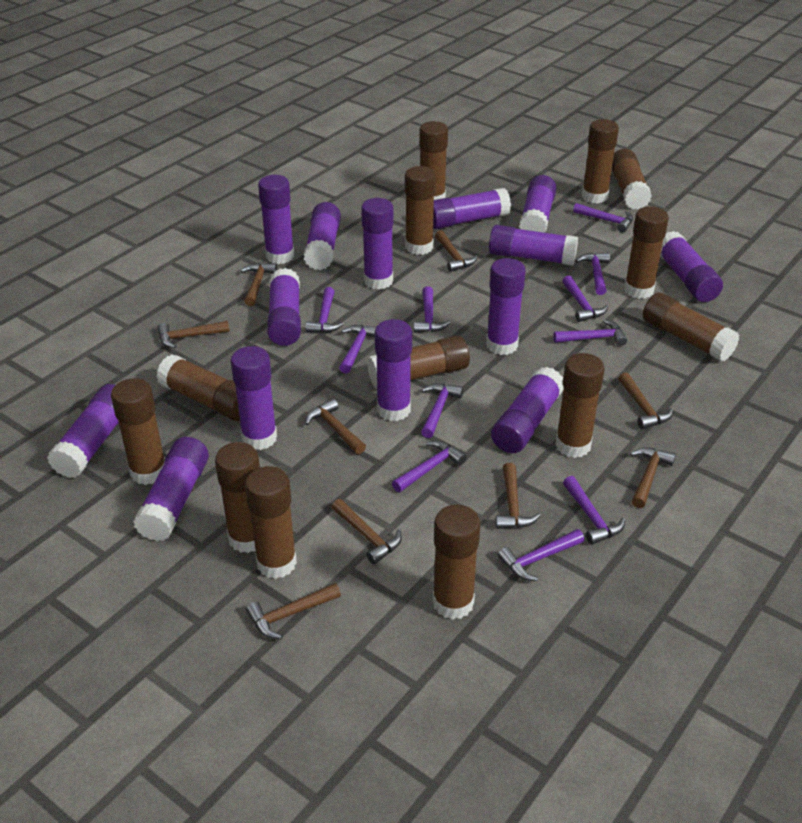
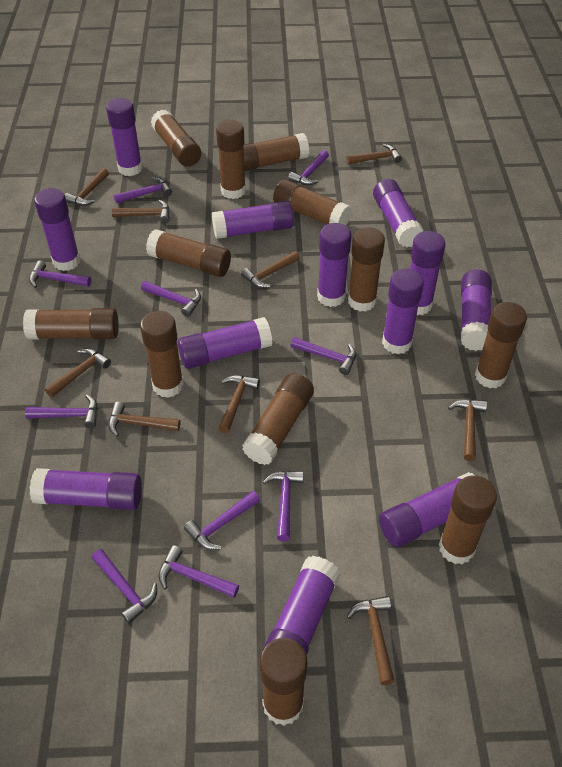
brown glue stick: [111,378,165,485] [156,354,240,421] [215,442,260,553] [245,466,297,579] [367,335,470,389] [405,166,436,255] [419,121,448,200] [433,505,481,619] [555,353,605,458] [582,119,619,204] [612,149,652,210] [624,206,669,299] [643,293,739,362] = 13 -> [23,308,119,340] [140,311,184,398] [146,229,231,277] [151,110,201,167] [216,120,246,199] [242,373,314,465] [244,133,309,171] [260,638,307,726] [273,179,351,226] [348,227,385,312] [439,475,497,564] [475,302,527,388] = 12
purple glue stick: [47,384,119,478] [133,437,209,541] [231,346,277,450] [258,175,294,264] [267,268,301,346] [304,202,341,270] [361,198,393,290] [375,319,412,421] [433,188,511,229] [486,258,526,355] [489,225,578,266] [491,367,564,453] [519,175,556,233] [660,231,723,302] = 14 -> [30,468,142,510] [34,188,80,271] [106,98,143,176] [178,317,272,369] [212,201,294,239] [260,556,340,656] [317,223,352,307] [373,179,423,248] [379,472,474,547] [382,269,424,354] [410,231,446,315] [461,269,492,351] = 12
purple hammer: [305,287,344,333] [339,325,376,374] [392,441,466,492] [414,286,450,333] [421,383,463,438] [498,529,584,581] [554,319,627,346] [562,276,608,322] [563,476,625,545] [573,203,633,233] [576,252,610,295] = 11 -> [25,395,98,428] [29,261,91,288] [92,549,157,624] [114,177,172,203] [141,281,201,317] [158,545,239,598] [184,491,260,550] [263,471,304,541] [288,150,329,185] [291,337,356,375] = 10

